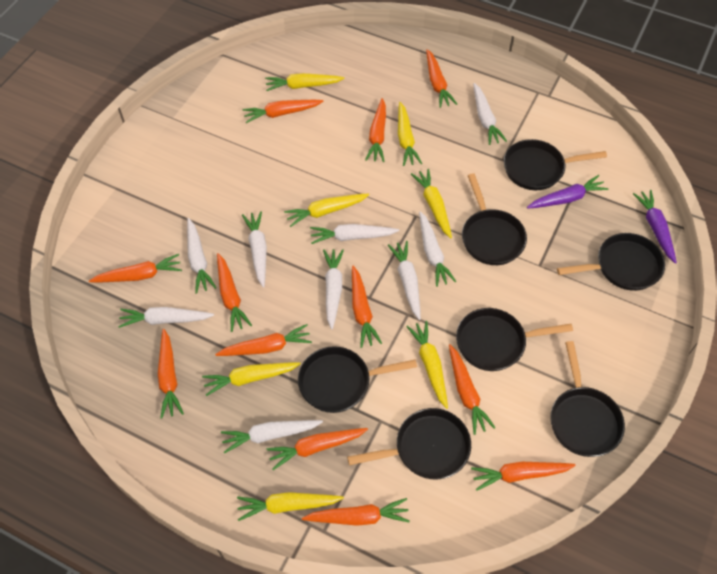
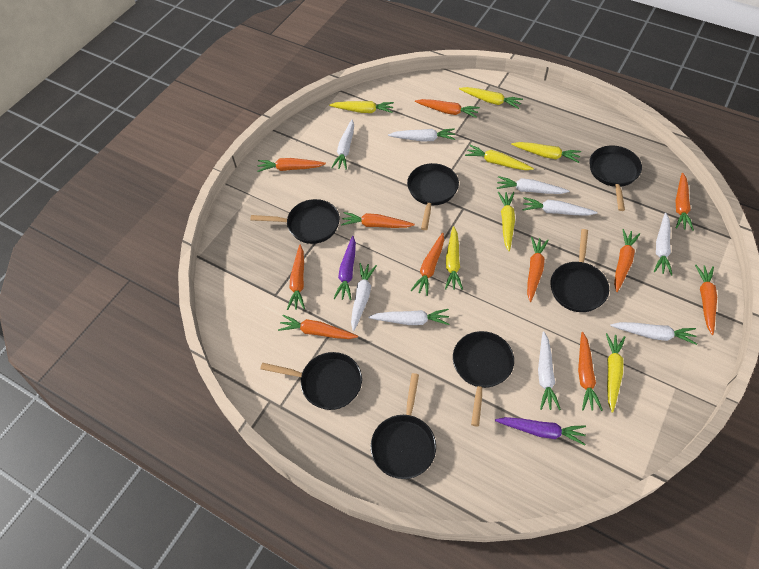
orange carrot: [89,254,182,283] [158,329,184,419] [215,324,312,356] [217,253,252,332] [243,100,323,123] [267,428,368,470] [302,498,410,526] [352,266,382,348] [365,98,386,162] [426,49,457,108] [449,344,496,435] [471,462,576,491] = 12 -> [257,158,326,172] [278,315,358,339] [287,245,305,310] [341,212,415,228] [411,233,444,296] [415,99,480,118] [527,237,549,302] [578,332,603,411] [614,229,640,292] [676,173,694,231] [695,265,717,335] = 11

